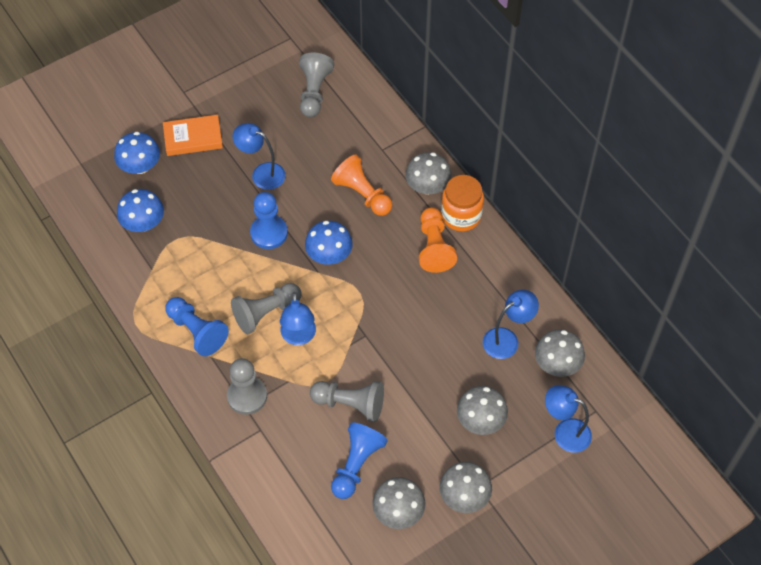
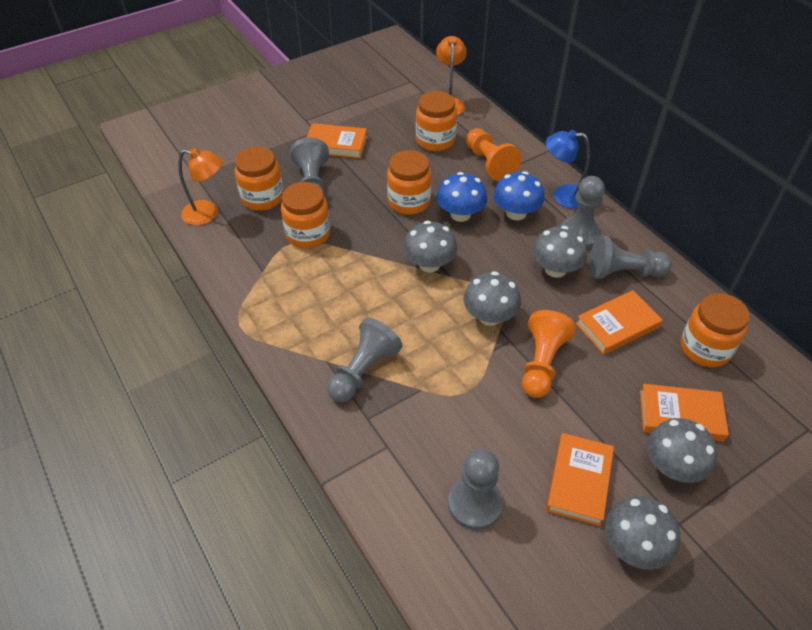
blue lamp: [233,123,286,190] [280,292,316,345] [483,290,539,359] [545,385,592,453] = 4 -> [546,130,590,209] = 1
blue mushroom: [114,132,160,174] [117,189,164,232] [305,221,353,265] = 3 -> [437,172,487,222] [494,171,544,220] = 2
blue pawn: [165,297,229,356] [250,192,288,249] [331,422,388,499] = 3 -> none = 0
grey pawn: [227,358,267,415] [231,283,301,334] [299,53,334,117] [310,381,384,422] = 4 -> [290,137,329,194] [327,318,403,402] [448,449,503,530] [560,176,605,249] [589,235,672,279] = 5
orange book: [163,115,223,156] = 1 -> [306,123,367,158] [546,433,614,526] [576,290,663,355] [640,384,729,442] = 4
orange jar: [441,175,484,231] = 1 -> [235,146,283,211] [281,182,330,249] [387,150,432,215] [416,91,457,151] [680,293,750,367] = 5
orange lamp: none = 0 -> [178,148,223,225] [436,36,467,115] = 2

